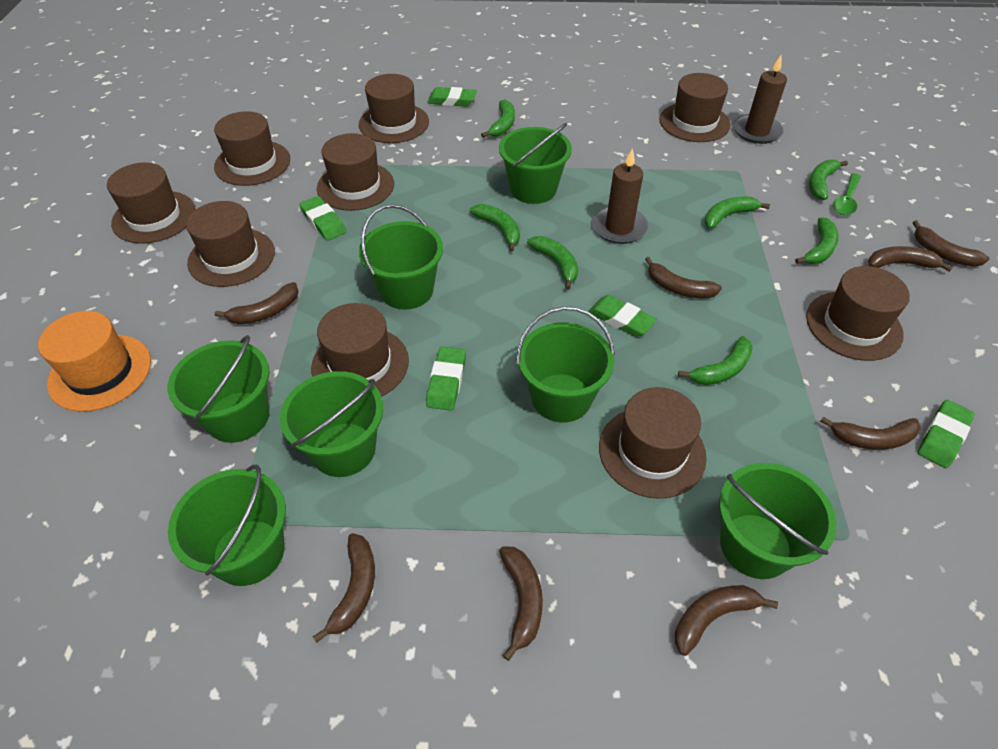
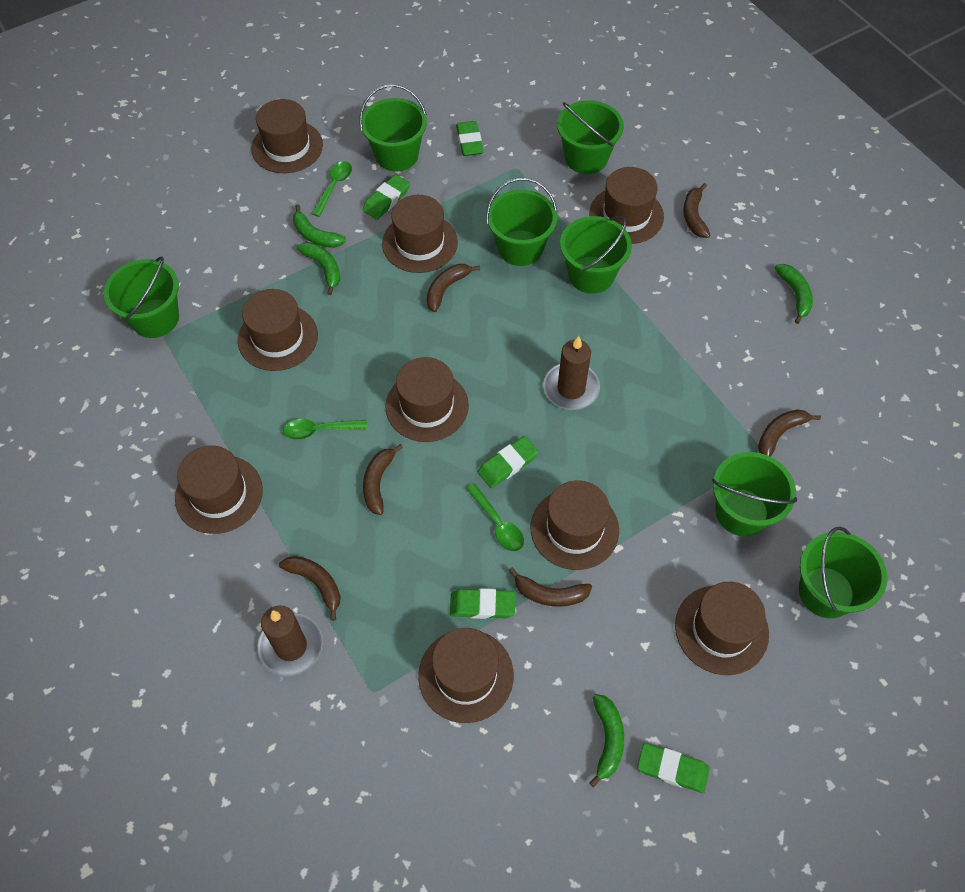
brown banana: [215,282,299,324] [313,533,375,643] [499,546,543,661] [645,257,722,298] [675,585,778,656] [820,417,921,450] [868,246,953,272] [913,220,989,267] = 8 -> [279,556,341,621] [363,444,403,515] [427,264,480,312] [508,567,592,607] [683,183,711,238] [758,409,821,457] = 6
green banana: [470,204,520,252] [481,99,515,138] [527,236,578,290] [678,336,753,385] [704,196,770,229] [795,217,839,264] [809,159,848,200] = 7 -> [293,204,346,248] [296,242,340,295] [589,694,624,787] [774,264,813,324] = 4
green spoon: [833,173,861,215] = 1 -> [283,419,367,440] [312,161,352,217] [466,483,524,552] = 3
orange hat: [38,311,151,412] = 1 -> none = 0

